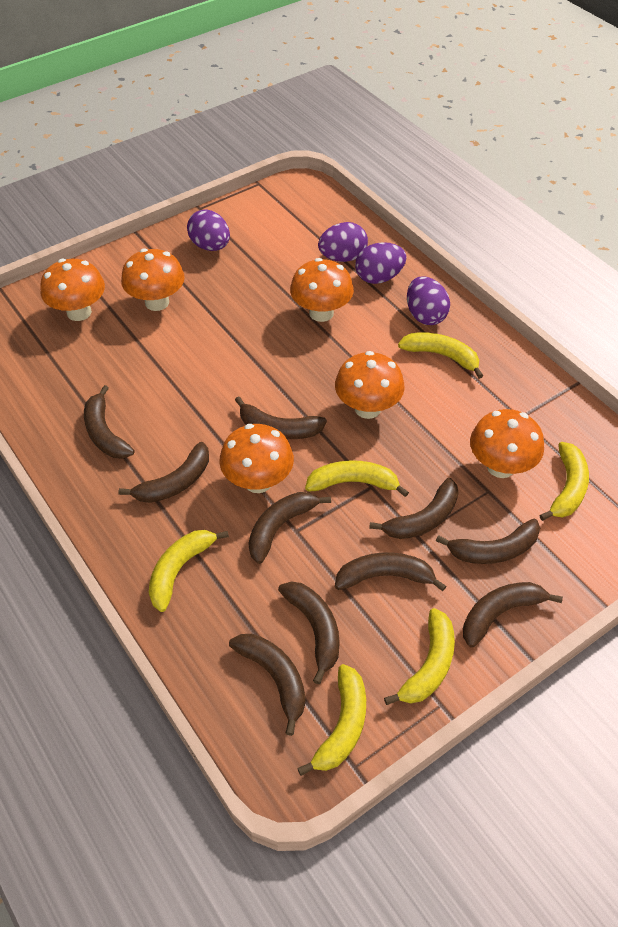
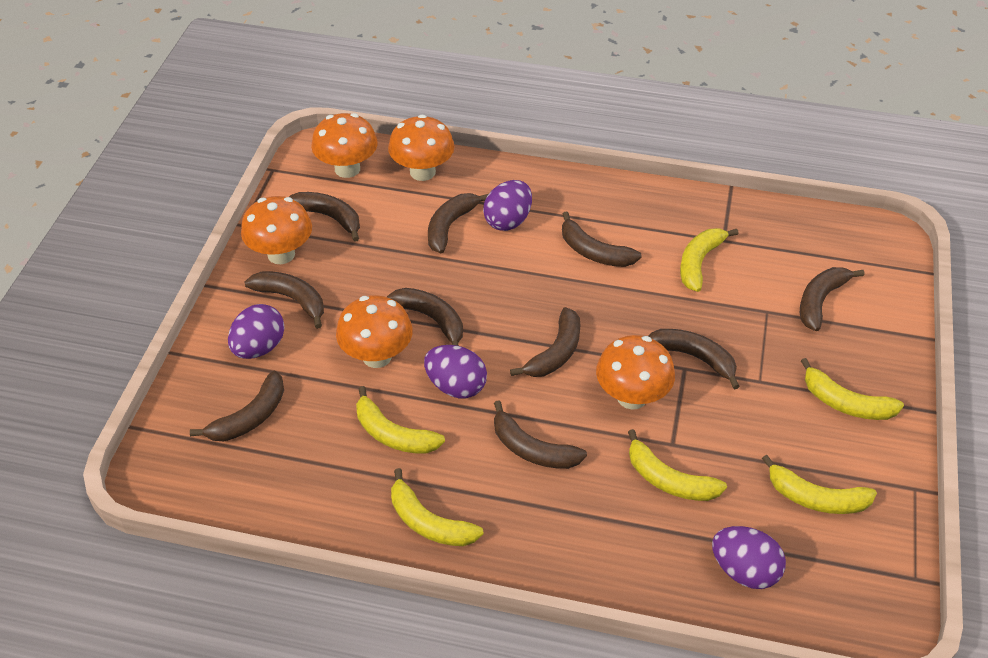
orange mushroom: [40,259,105,321] [121,248,185,311] [219,424,294,493] [290,258,354,322] [335,351,405,419] [470,409,544,478] = 6 -> [241,196,312,264] [311,113,378,178] [336,295,413,368] [388,114,454,181] [596,335,675,410] = 5

